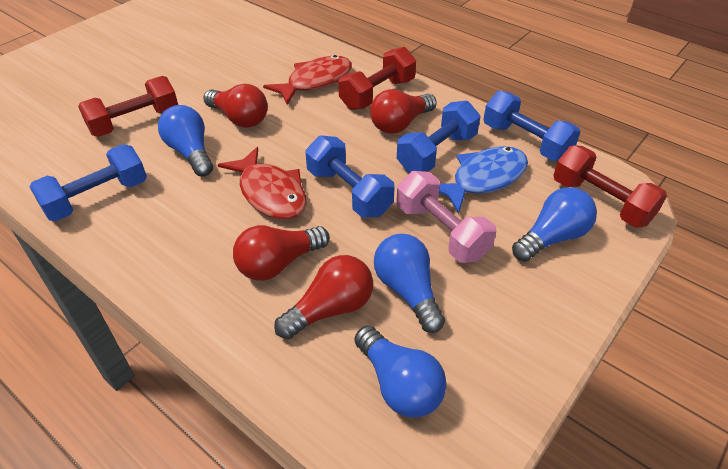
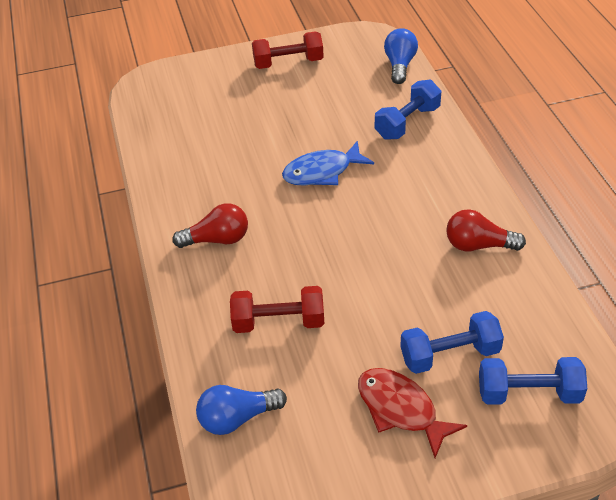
blue dumbbell: [29,145,147,221] [305,135,395,218] [397,101,480,173] [483,90,580,161] = 4 -> [375,80,441,140] [400,311,504,374] [479,357,587,405] = 3
blue light bulb: [158,105,213,177] [354,326,447,418] [374,234,445,333] [512,187,597,262] = 4 -> [196,385,287,435] [384,28,418,84] = 2
pink dumbbell: [396,171,496,263] = 1 -> none = 0
red dumbbell: [78,76,178,137] [338,47,416,110] [553,145,667,228] = 3 -> [230,286,324,333] [252,31,324,69] = 2
red fish: [218,147,307,220] [263,55,352,105] = 2 -> [358,368,467,458] = 1
red light bulb: [203,84,268,128] [233,225,330,281] [274,255,373,339] [370,89,437,134] = 4 -> [173,204,248,248] [446,209,526,251] = 2

